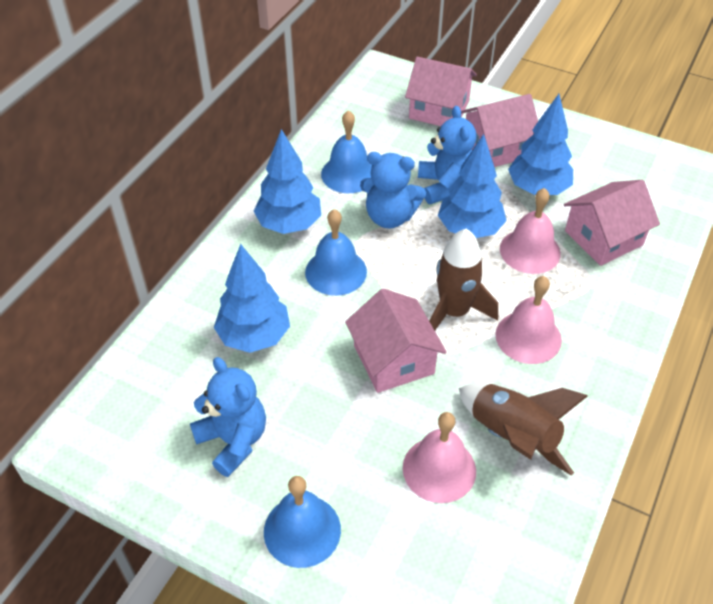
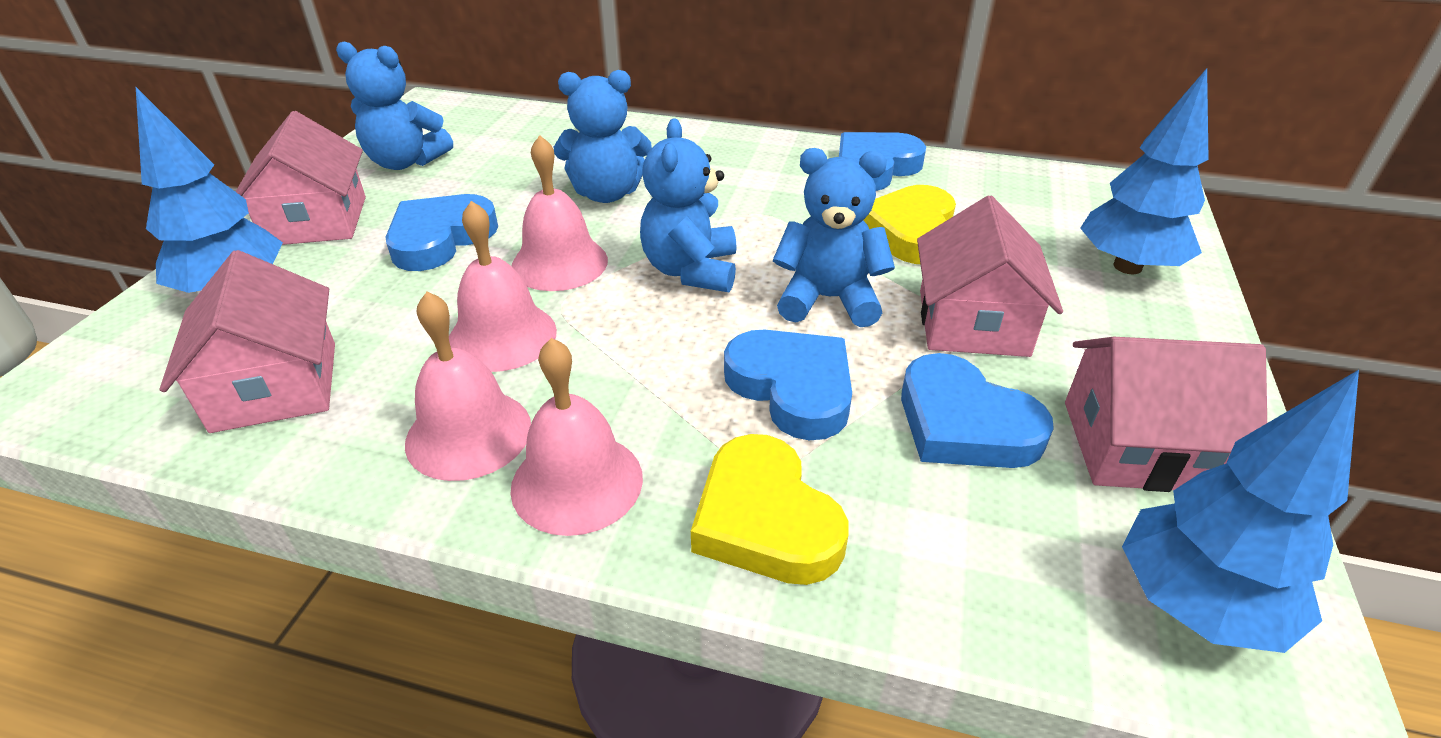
blue bell: [264,476,341,568] [305,209,367,296] [321,110,372,193] = 3 -> none = 0
blue heart: none = 0 -> [386,194,498,271] [724,330,852,440] [839,132,926,191] [901,353,1054,468] = 4
blue teddy bear: [190,357,266,477] [360,152,426,228] [418,106,477,204] = 3 -> [336,42,453,170] [554,70,652,203] [640,119,737,292] [773,148,895,327] = 4
blue tree: [214,244,290,353] [254,129,321,234] [438,134,507,238] [508,94,573,195] = 4 -> [136,87,283,293] [1080,68,1209,274] [1122,370,1359,653] = 3
brown rocket: [429,229,498,330] [459,383,588,476] = 2 -> none = 0
pink bell: [403,412,476,503] [495,276,562,364] [500,188,561,274] = 3 -> [405,292,531,481] [449,201,557,372] [510,338,643,536] [512,135,608,291] = 4
yellow heart: none = 0 -> [691,434,848,585] [864,185,956,264] = 2

